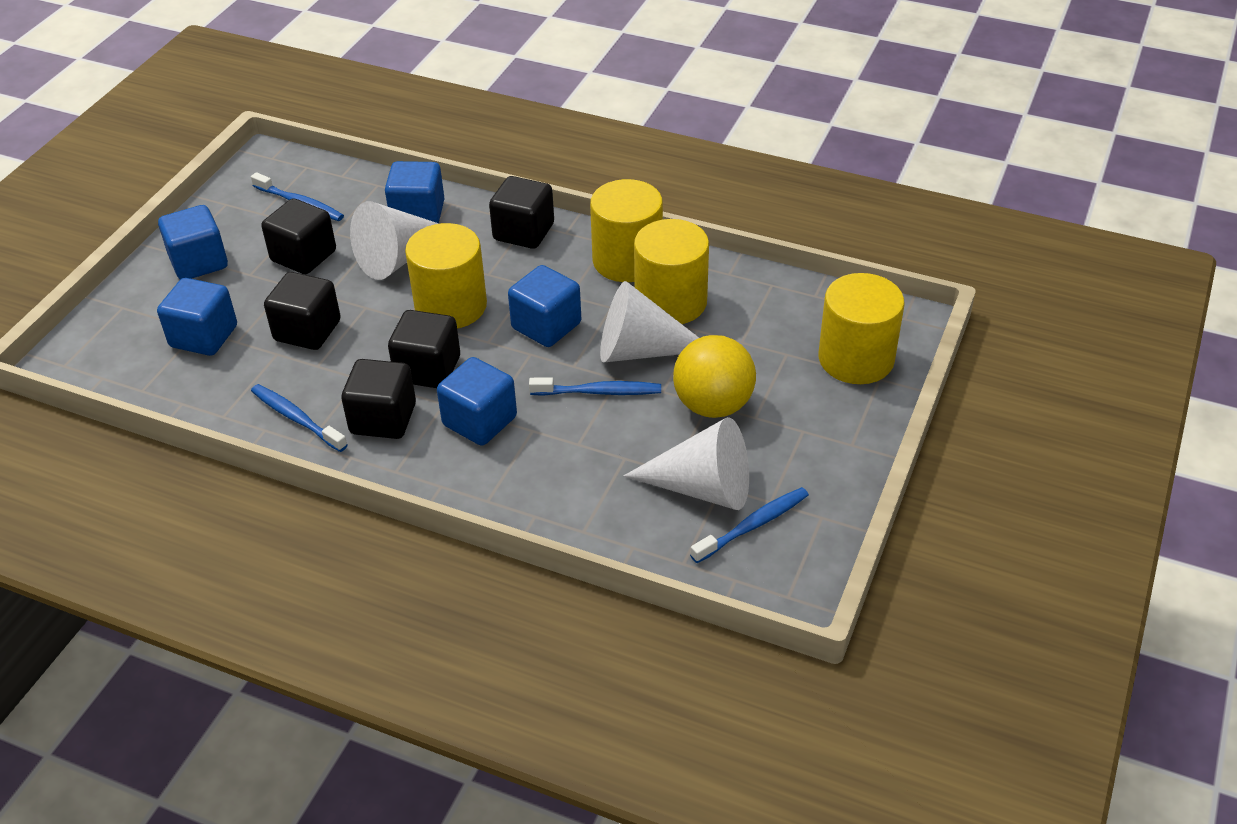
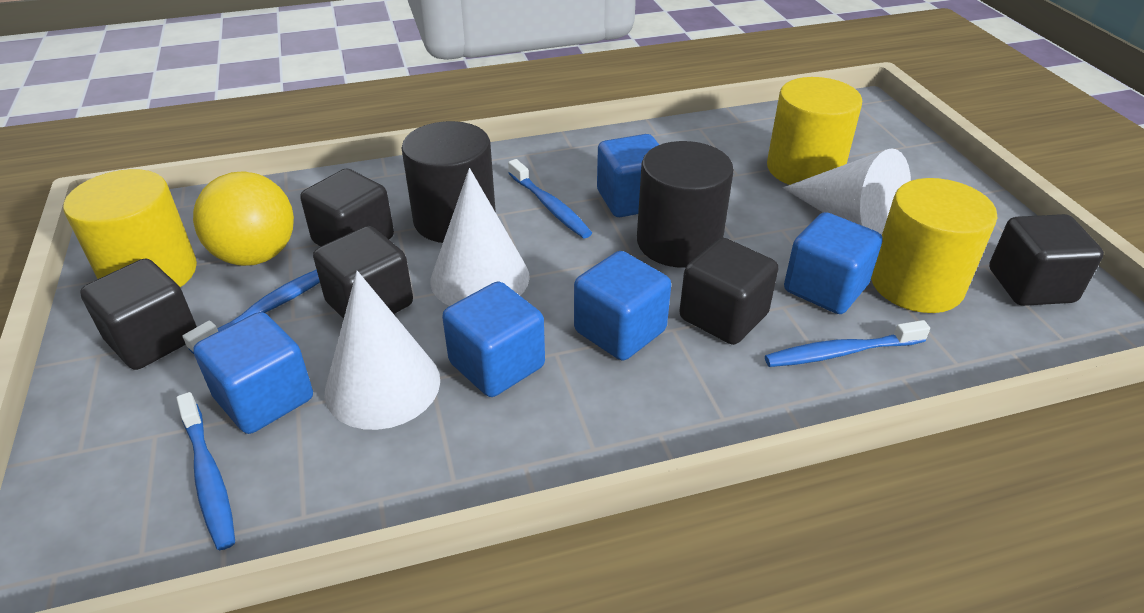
black cylinder: none = 0 -> [401,121,496,243] [637,141,734,268] = 2
yellow cylinder: [405,223,487,328] [590,179,663,282] [634,219,709,324] [819,273,905,384] = 4 -> [63,169,197,287] [767,77,862,185] [871,178,998,313] = 3

